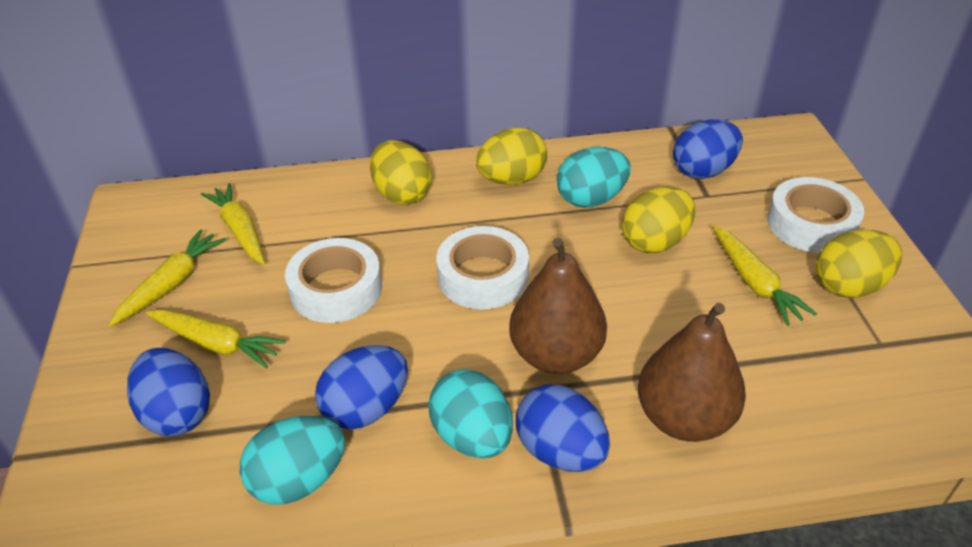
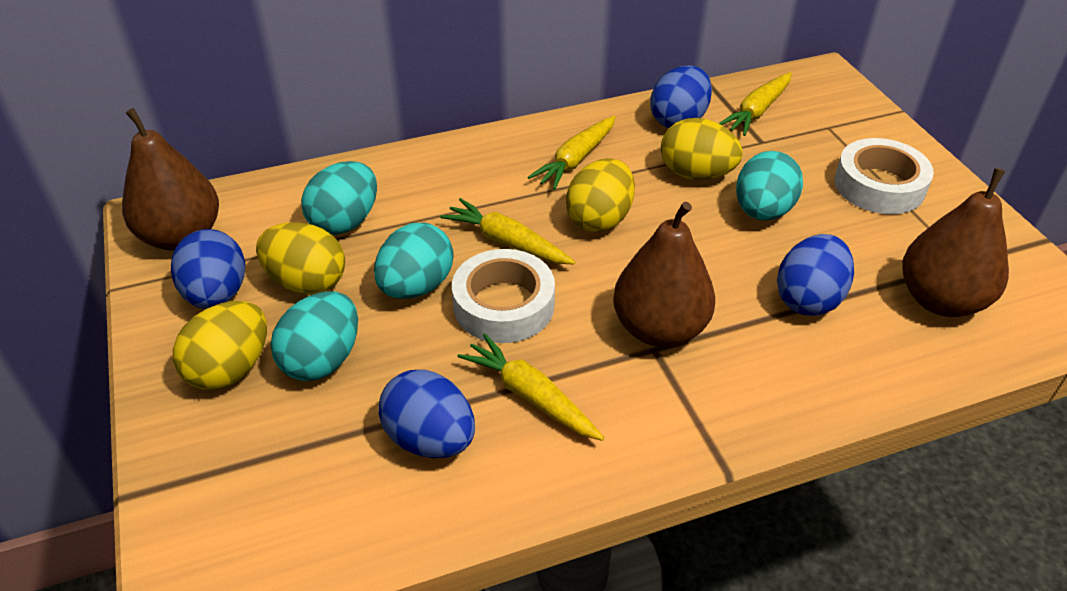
brown pear: [509,238,607,374] [638,303,746,442] = 2 -> [122,108,219,251] [613,202,715,347] [902,168,1009,317] = 3
turquoise egg: [240,416,345,505] [429,369,513,458] [557,147,631,208] = 3 -> [271,291,358,381] [301,161,377,235] [374,223,453,299] [736,151,803,220] = 4
white tape: [285,238,382,323] [436,226,529,309] [767,177,864,253] = 3 -> [452,249,555,343] [834,138,934,214] = 2

